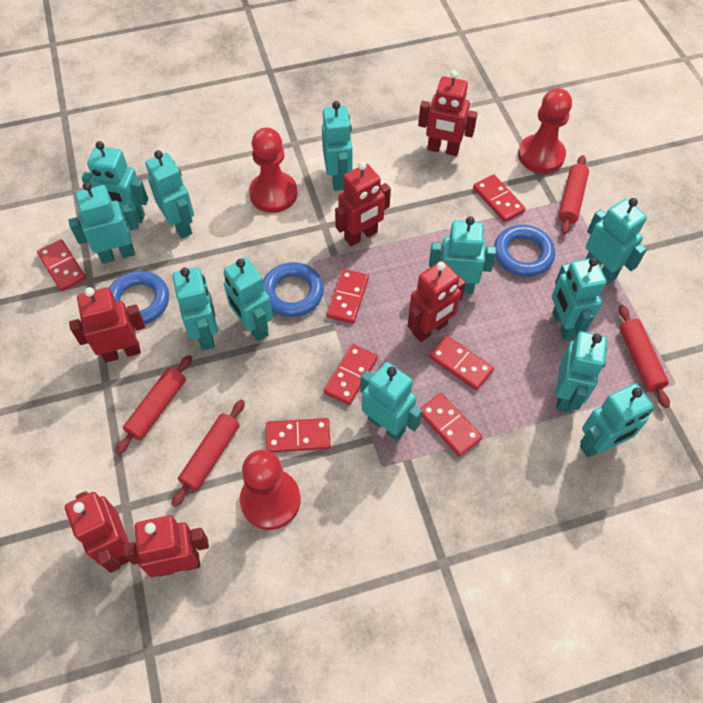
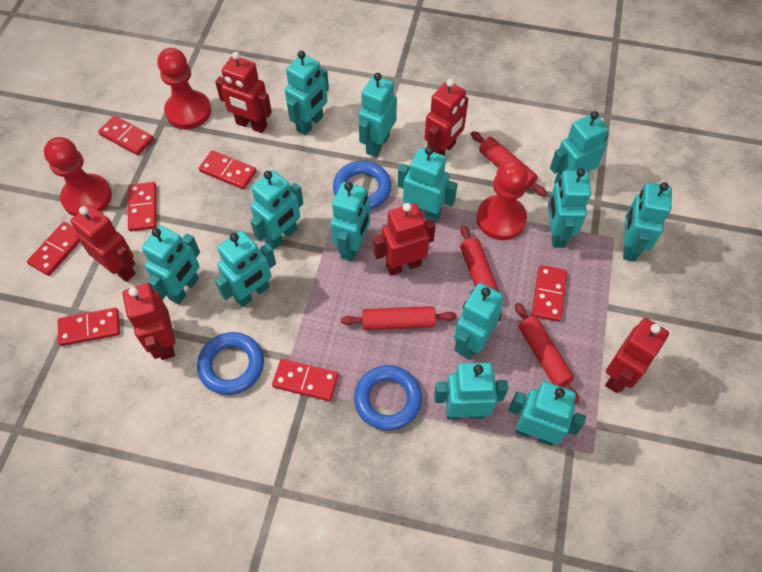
turquoise robot: [68,182,139,264] [81,141,148,223] [145,150,194,238] [172,267,218,351] [224,258,273,342] [322,101,352,191] [360,362,423,441] [429,216,496,294] [552,257,607,341] [556,331,608,413] [580,383,655,457] [586,198,647,284] = 12 -> [142,226,200,305] [215,230,276,307] [251,170,304,250] [285,51,329,135] [330,182,370,262] [358,73,397,157] [398,146,458,223] [434,362,508,420] [454,283,503,360] [509,381,586,446] [548,168,591,248] [550,111,609,183] [623,182,672,262] = 13

